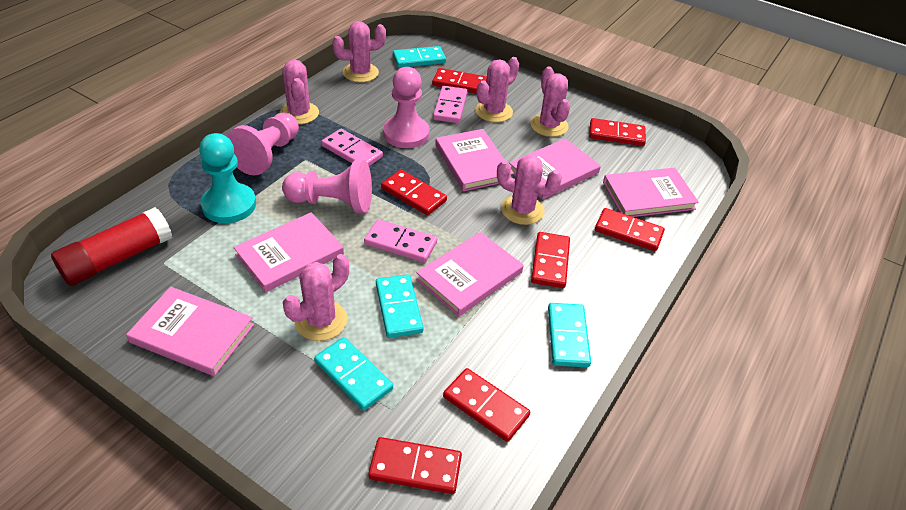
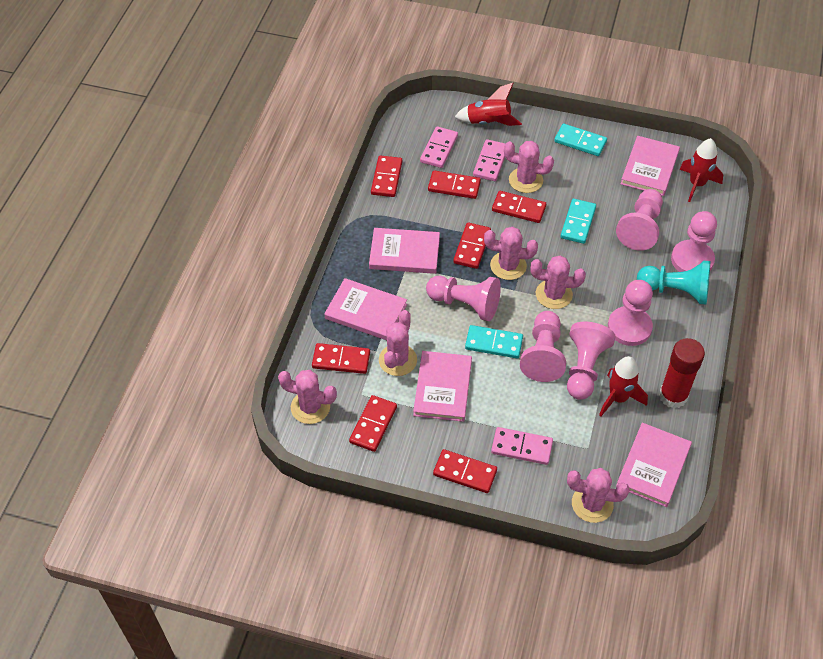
pink book: [126,287,254,376] [233,212,344,293] [416,232,523,316] [435,129,514,191] [509,138,601,200] [603,168,699,217] = 6 -> [324,278,407,340] [369,228,440,274] [413,351,472,422] [616,423,692,507] [621,136,680,196] = 5
pink pawn: [226,112,299,176] [282,160,372,213] [383,67,429,148] = 3 -> [426,276,501,321] [520,311,566,382] [567,322,616,400] [608,280,653,346] [616,189,663,251] [671,211,717,272] = 6
red rocket: none = 0 -> [455,83,522,126] [599,356,648,416] [679,138,723,202] = 3
turquoise domino: [314,337,393,411] [376,274,424,338] [393,46,446,68] [548,303,591,367] = 4 -> [465,325,523,358] [554,123,607,156] [561,199,596,244] = 3

